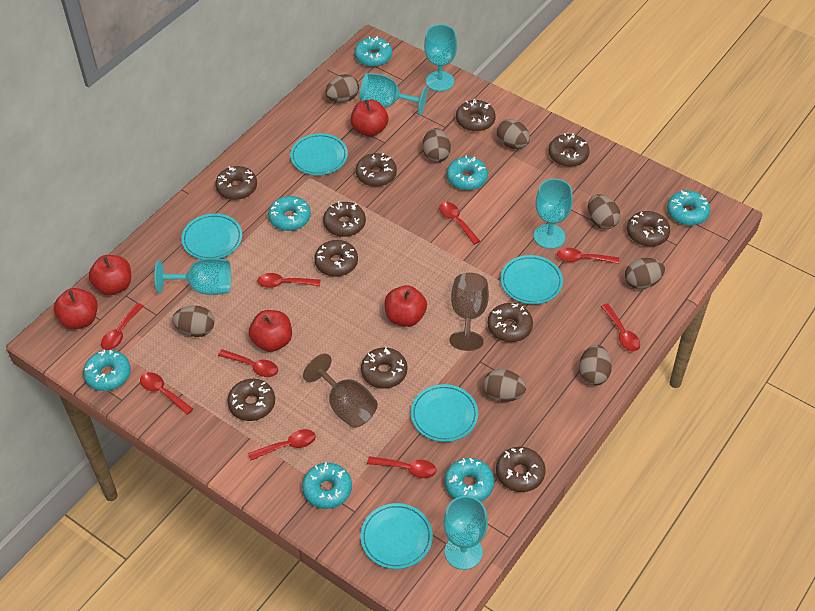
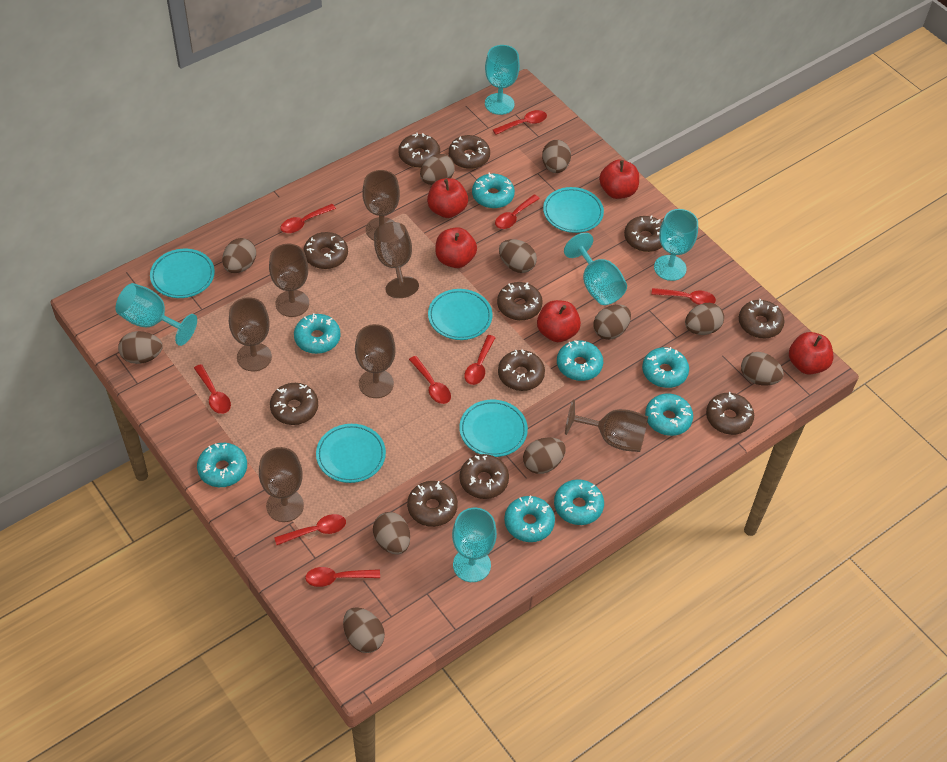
brown egg: [172,305,215,337] [325,74,359,103] [423,128,451,162] [483,369,526,402] [497,119,530,149] [579,345,612,385] [588,194,620,229] [625,258,665,289] = 8 -> [118,331,163,364] [222,238,256,273] [343,607,385,653] [373,512,410,555] [420,154,455,185] [499,239,537,273] [523,437,566,474] [542,140,571,173] [593,304,631,340] [685,303,724,335] [741,352,784,386] = 11
brown goblet: [303,354,378,428] [449,273,489,351] = 2 -> [229,297,272,371] [259,447,304,522] [269,244,309,317] [355,324,396,398] [362,170,400,240] [374,222,419,298] [565,400,648,452] = 7
turquoise donut: [83,349,131,391] [268,196,311,231] [302,462,352,509] [354,36,392,67] [445,458,494,502] [447,156,488,190] [667,190,710,226] = 7 -> [197,443,247,487] [294,313,341,354] [472,173,515,209] [504,496,555,542] [554,479,604,525] [557,340,603,381] [642,347,689,388] [645,393,693,436] = 8

